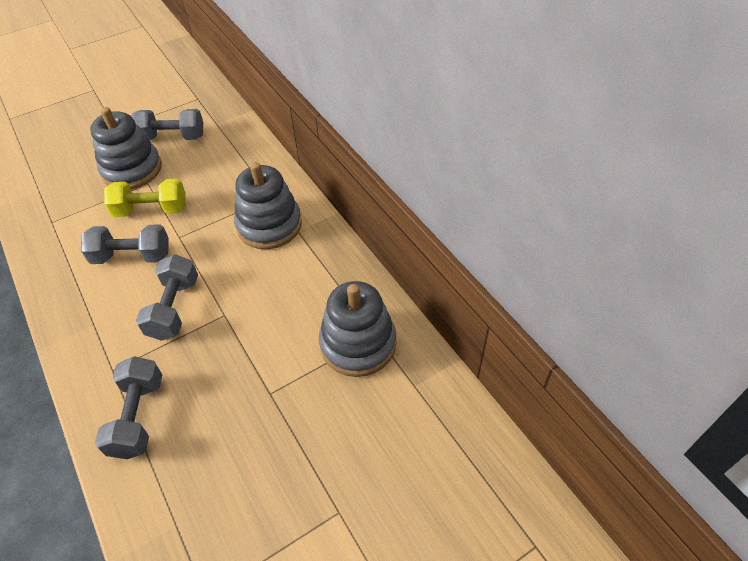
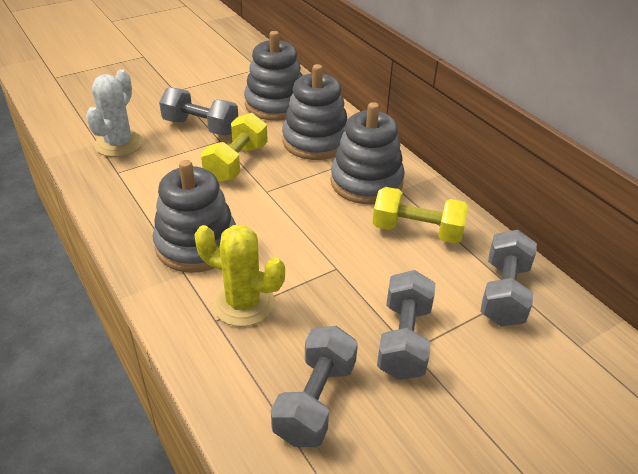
grey stacking toy: [90,107,162,189] [234,162,302,249] [319,281,396,377] = 3 -> [153,160,236,273] [244,31,303,121] [282,64,347,160] [331,102,405,205] = 4
white cactus: none = 0 -> [86,69,143,157] = 1
yellow cactus: none = 0 -> [194,225,285,326] = 1
yellow dumbbell: [104,178,186,217] = 1 -> [201,113,268,183] [372,187,468,243] = 2

